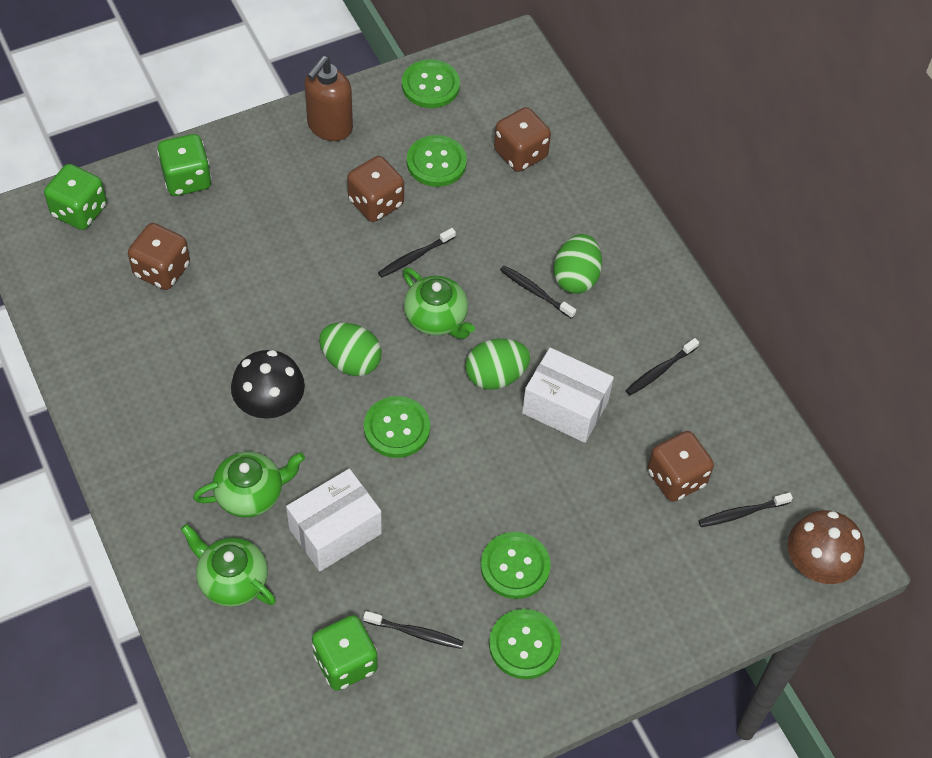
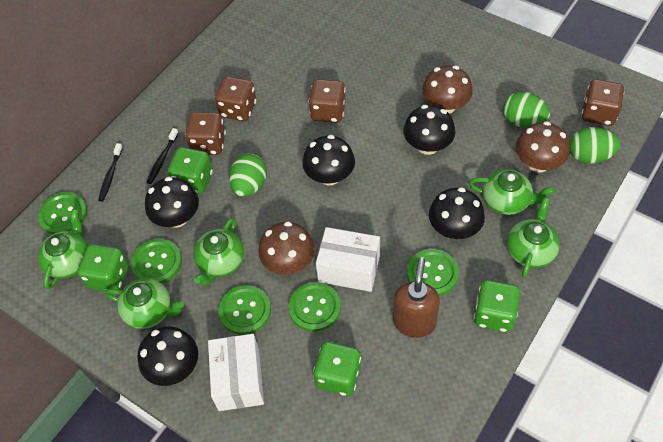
black mushroom: [231,350,305,419] = 1 -> [137,326,198,386] [145,177,199,227] [302,135,355,185] [403,105,455,155] [429,188,485,239] = 5
black toothbrush: [363,611,464,649] [378,228,456,278] [500,265,576,319] [626,338,699,395] [698,492,793,527] = 5 -> [98,143,123,202] [147,128,178,184] = 2
brown mushroom: [788,510,865,584] = 1 -> [258,221,315,275] [422,65,473,114] [516,121,570,173] = 3
green dice: [44,164,107,230] [157,134,212,196] [312,615,378,691] = 3 -> [77,244,128,292] [168,147,213,194] [313,342,361,396] [474,280,520,332] = 4
green teapot: [181,524,276,607] [193,452,305,517] [403,268,475,339] = 3 -> [38,209,88,289] [105,278,184,329] [193,217,244,286] [469,169,555,215] [507,198,560,278] = 5

